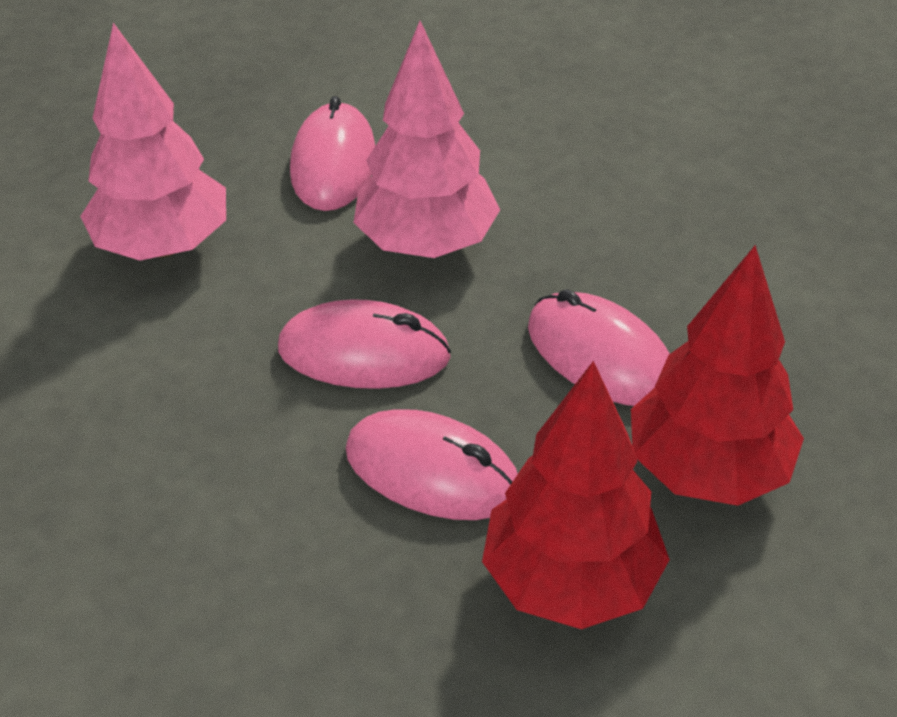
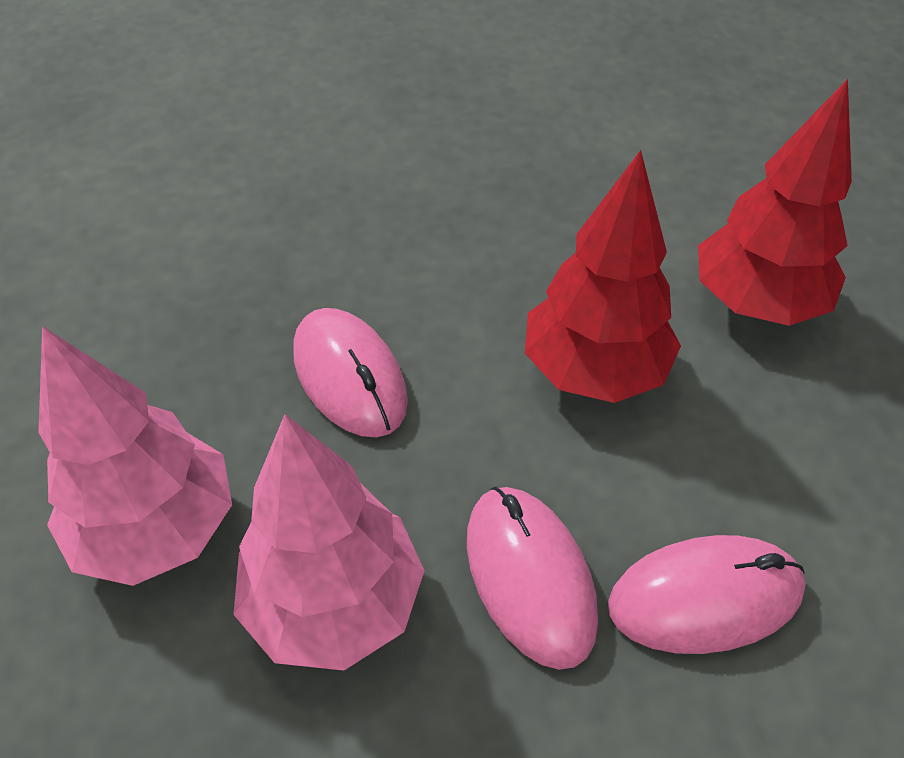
pink mouse: [278,299,451,389] [290,96,375,211] [346,409,518,520] [528,289,670,406] = 4 -> [293,308,408,438] [467,486,598,670] [608,535,806,654] = 3

